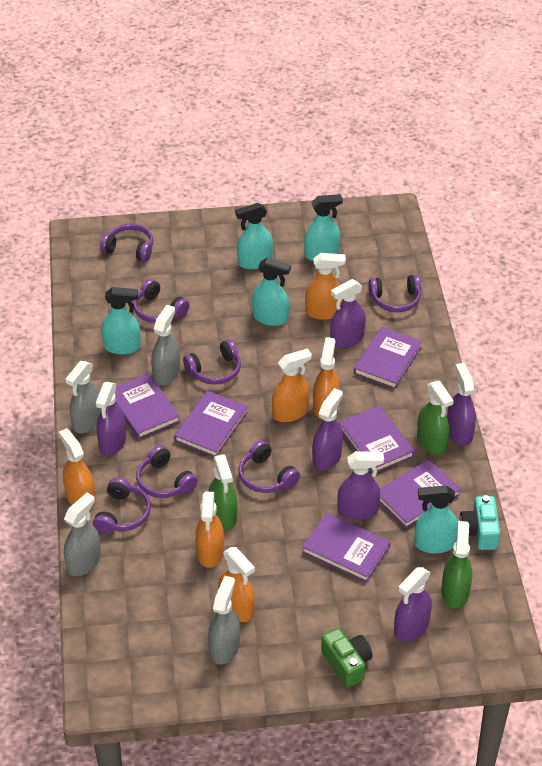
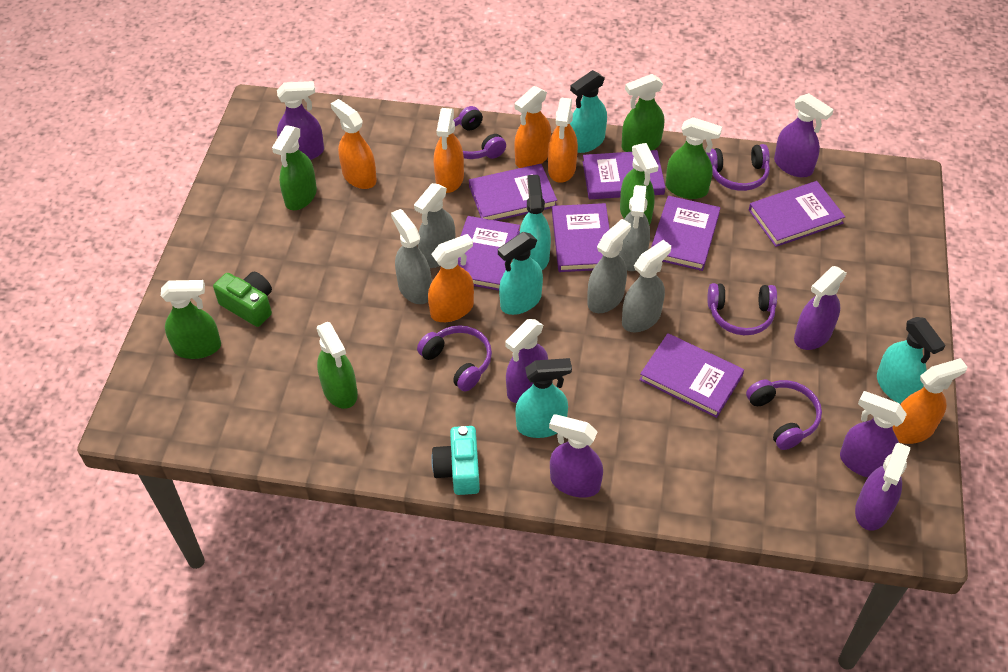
green spray bottle: [208,454,238,530] [417,381,454,454] [441,521,472,609] = 3 -> [161,280,221,359] [272,125,317,210] [317,322,358,409] [620,143,658,225] [622,74,664,152] [665,117,722,199] = 6
grey spray bottle: [64,493,101,576] [65,361,102,433] [151,305,180,385] [208,576,240,665] = 4 -> [391,209,432,304] [414,183,455,268] [587,219,631,313] [618,185,650,271] [622,240,671,332] = 5
purple book: [115,373,180,439] [174,391,248,457] [302,513,390,583] [339,406,415,472] [354,327,423,389] [379,459,461,529] = 6 -> [458,216,520,291] [469,164,557,221] [552,203,610,272] [583,150,666,199] [639,333,744,418] [651,196,721,271] [749,181,845,247] = 7
purple headphones: [93,477,151,534] [100,224,153,262] [133,279,190,323] [136,445,198,498] [183,339,241,385] [238,440,300,493] [369,274,421,312] = 7 -> [417,325,492,392] [453,106,506,159] [706,144,770,191] [707,283,777,335] [746,379,822,450] = 5
purple spray bottle: [95,382,126,456] [312,388,343,471] [330,279,366,348] [337,451,384,520] [394,567,432,641] [447,363,476,446] = 6 -> [277,81,324,160] [505,319,548,403] [549,414,603,498] [774,93,834,177] [794,266,847,350] [840,391,907,478] [855,443,910,530] = 7

